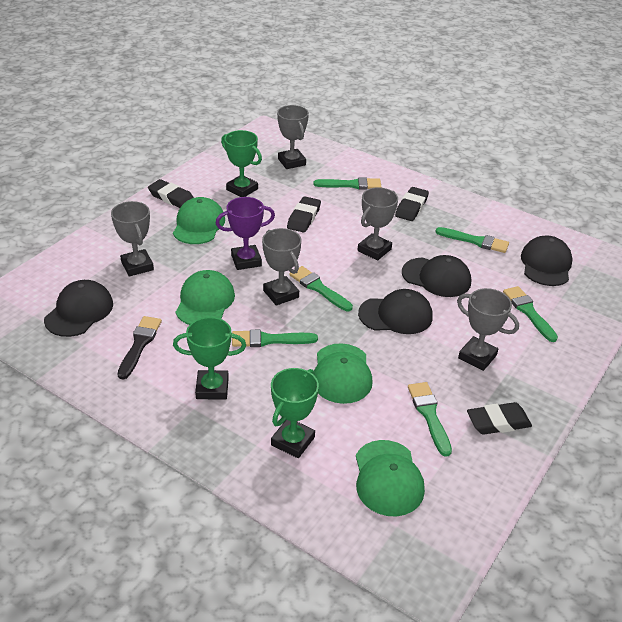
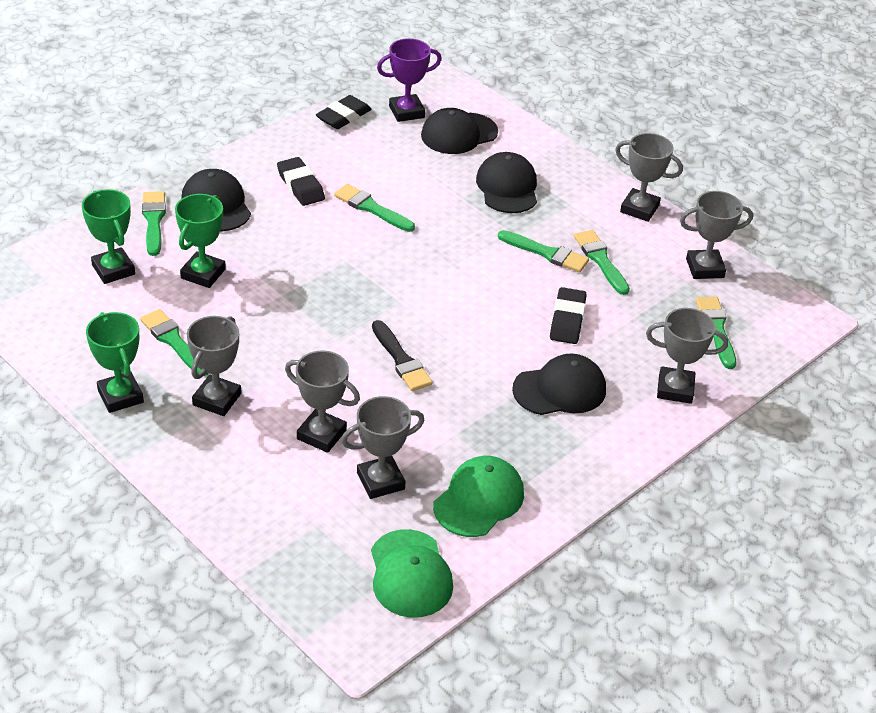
black eraser: [148,179,194,208] [287,196,321,233] [395,187,429,221] [467,402,532,435] = 4 -> [277,157,325,206] [316,95,372,129] [550,287,587,344] = 3
green cap: [173,197,225,244] [176,270,235,325] [314,343,373,404] [356,440,425,516] = 4 -> [371,529,453,618] [433,456,524,537] = 2
grey trophy: [111,201,154,276] [262,228,301,306] [277,105,309,169] [358,187,398,261] [457,288,519,371] = 5 -> [187,316,241,416] [285,351,360,453] [341,396,425,499] [615,133,683,222] [646,308,728,404] [680,191,753,279] = 6

